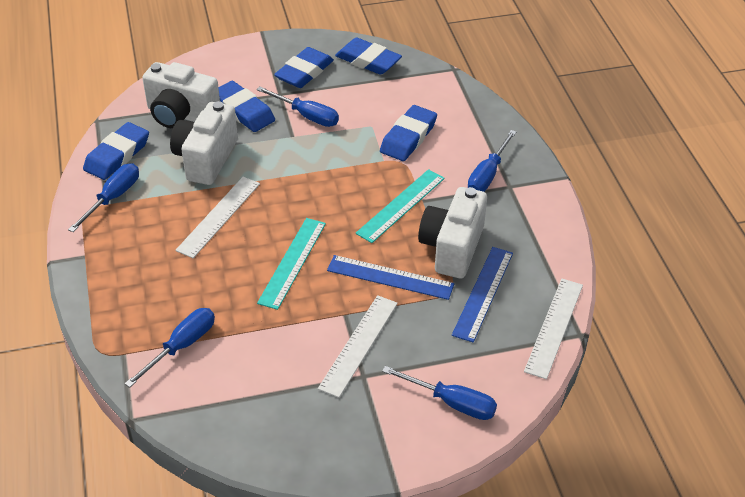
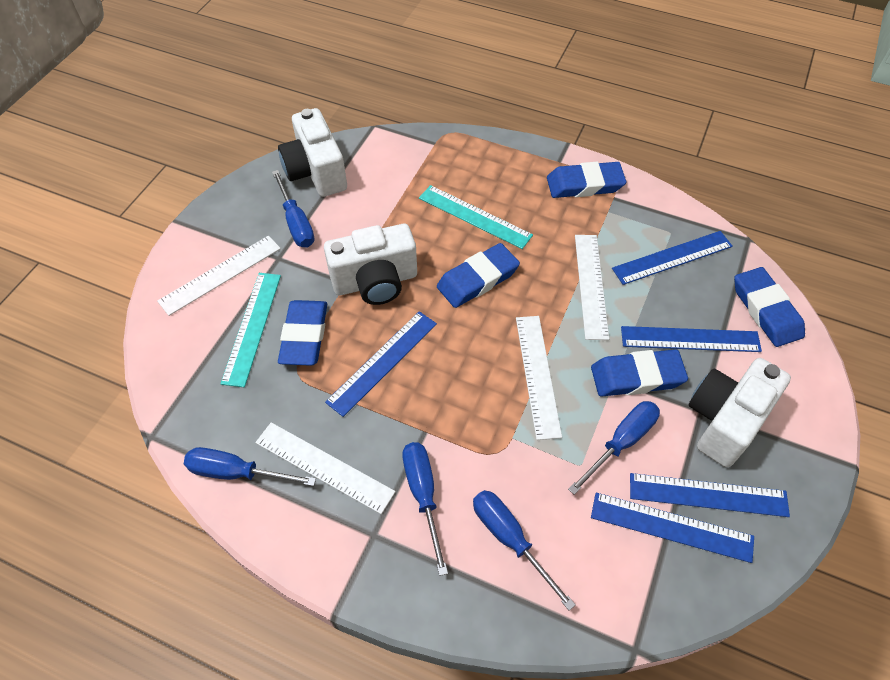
blue ruler: [327,255,454,300] [452,247,513,343] = 2 -> [325,311,437,417] [591,493,754,563] [612,231,733,285] [621,326,762,352] [630,473,790,517] = 5
white ruler: [175,177,260,258] [318,295,398,398] [524,279,583,379] = 3 -> [157,236,281,316] [255,422,396,514] [516,316,562,440] [575,235,609,340] = 4

